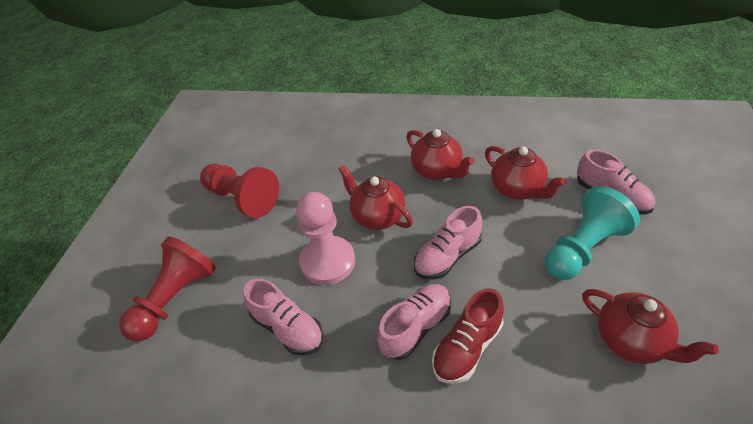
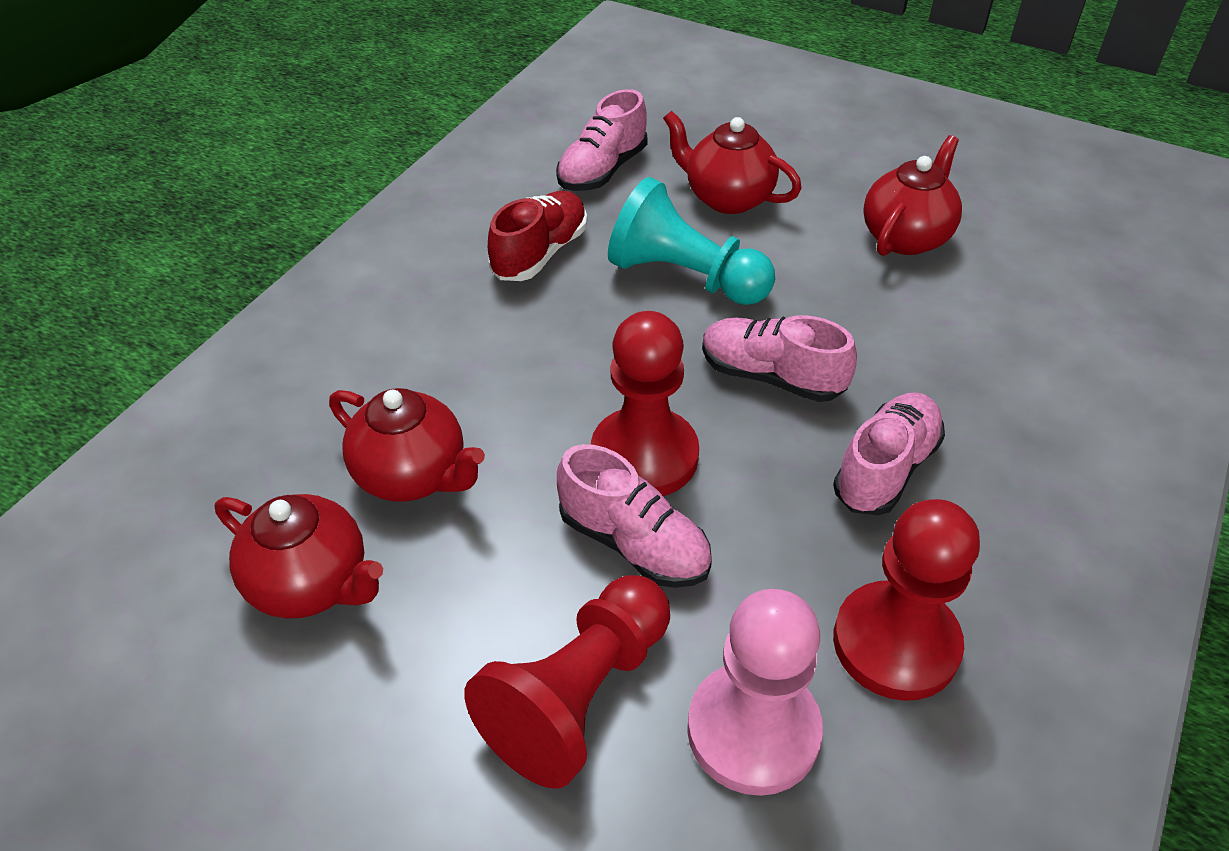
red pawn: [119,236,216,342] [200,164,279,218] = 2 -> [464,575,670,789] [591,311,699,496] [833,499,980,701] = 3

